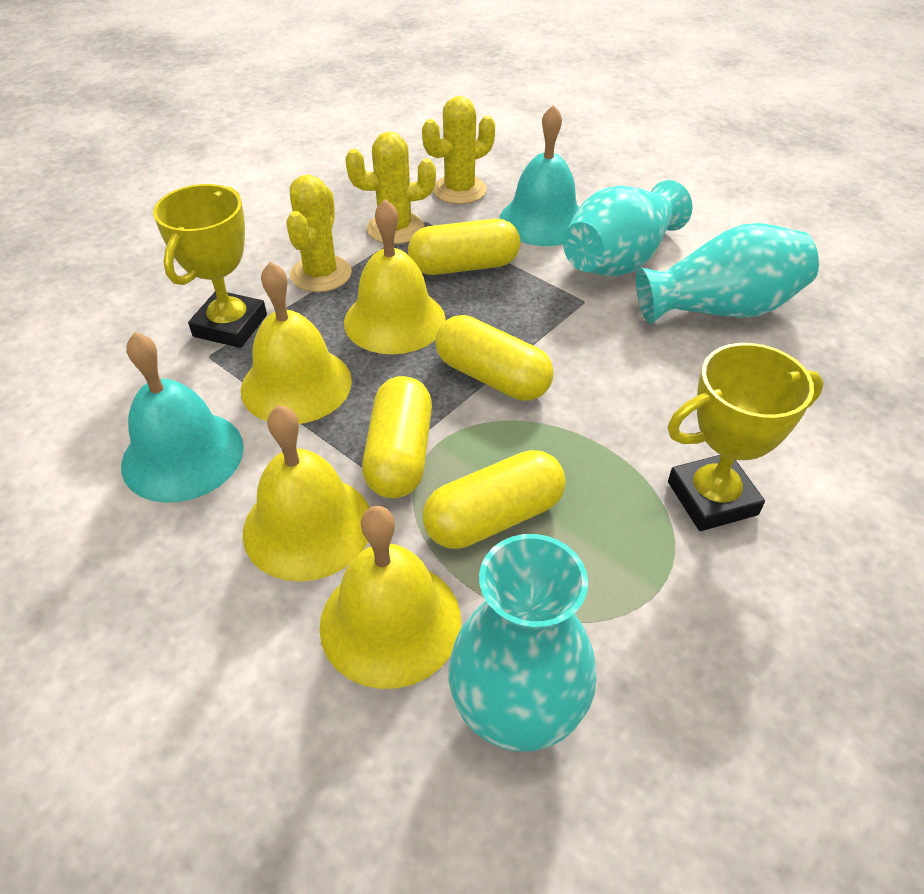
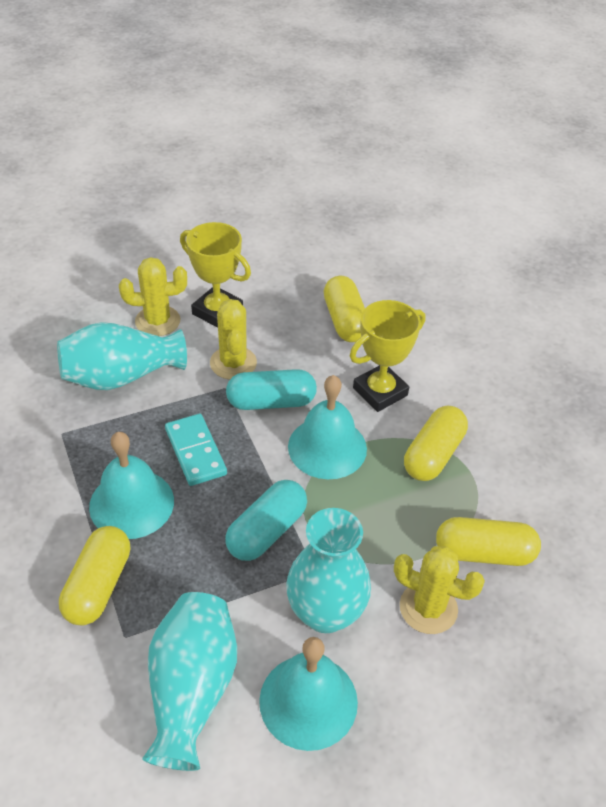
turquoise bell: [121,332,244,503] [499,105,579,246] = 2 -> [89,432,174,539] [259,637,358,751] [288,375,367,479] = 3
turquoise capsule: none = 0 -> [225,480,307,561] [226,369,317,410] = 2
turquoise domino: none = 0 -> [165,414,227,486] = 1
yellow bell: [241,262,352,424] [243,405,369,582] [319,506,461,689] [344,199,446,354] = 4 -> none = 0

